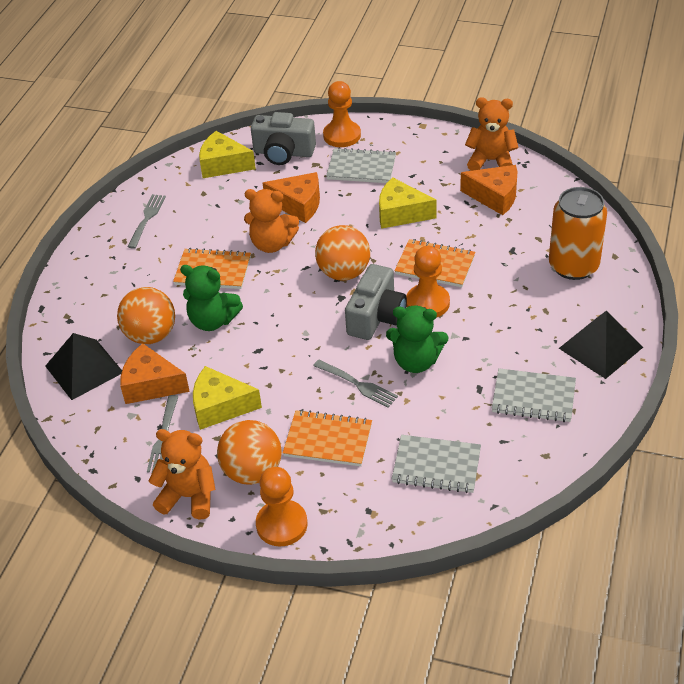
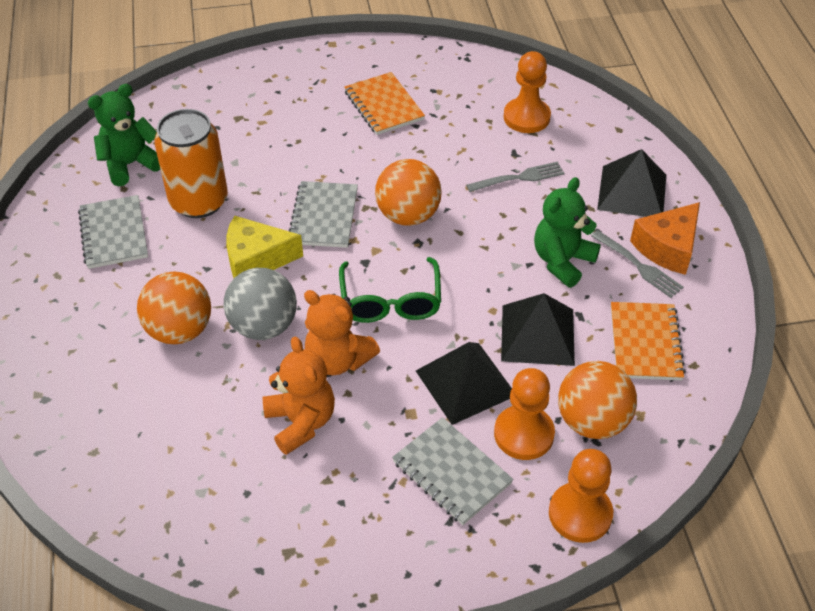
black pyramid: [45,333,122,400] [559,310,643,379] = 2 -> [416,342,512,425] [501,293,575,366] [597,149,666,217] = 3
green glasses: none = 0 -> [339,257,441,323] = 1
grey ball: none = 0 -> [223,268,297,340] = 1
grey camera: [251,112,316,165] [345,264,407,340] = 2 -> none = 0
grey fork: [127,194,166,249] [147,395,179,473] [313,360,398,408] = 3 -> [466,162,565,192] [591,230,683,298] = 2
orange cheese: [120,343,190,404] [263,172,320,223] [460,165,518,215] = 3 -> [630,202,700,275] = 1
orange notebook: [173,248,251,289] [283,410,372,466] [394,239,475,287] = 3 -> [344,72,425,135] [611,302,686,380] = 2
orange teddy bear: [149,429,216,520] [244,189,299,253] [465,97,519,171] = 3 -> [263,336,335,455] [304,290,380,375] = 2
yellow cheese: [193,366,262,430] [199,131,256,178] [379,177,437,229] = 3 -> [226,216,303,278] = 1

